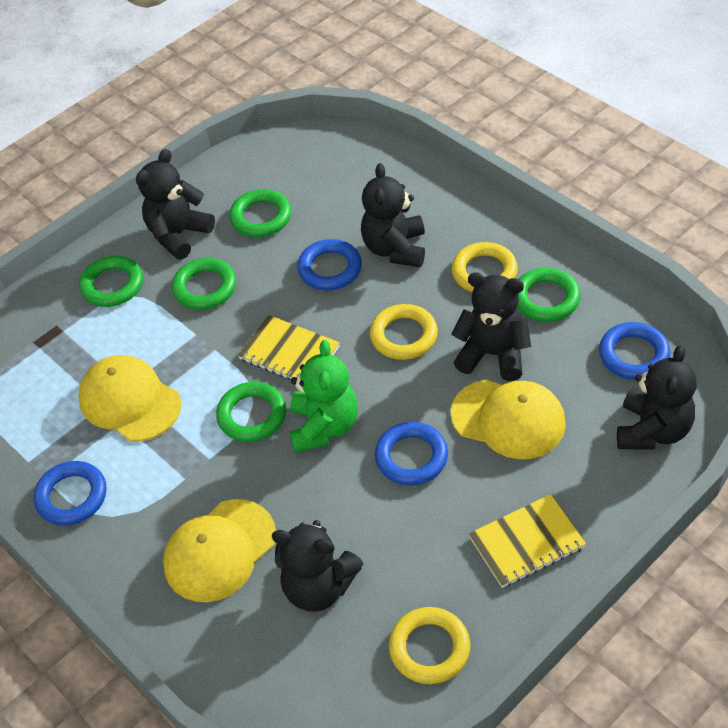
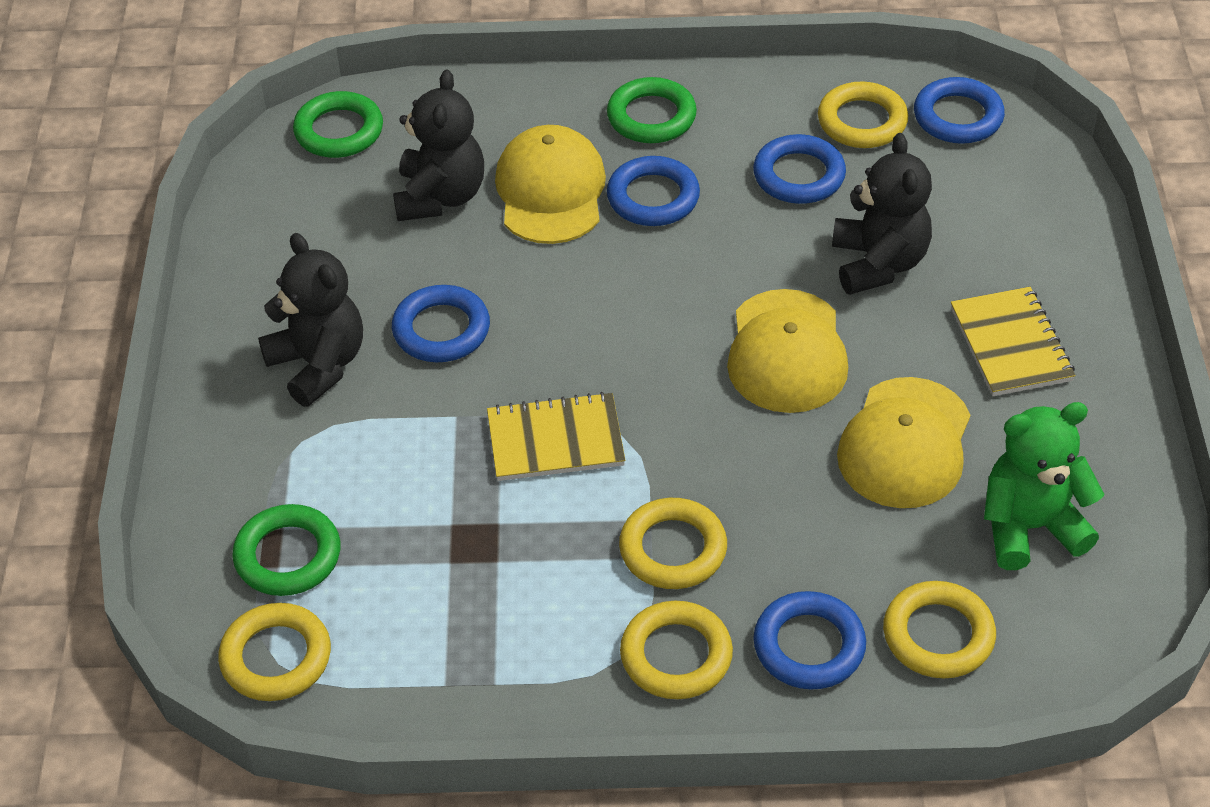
black teddy bear: [136,149,215,260] [272,520,363,612] [361,163,425,267] [452,273,531,381] [617,345,696,450] = 5 -> [258,233,363,407] [393,70,484,221] [832,133,932,295] = 3
blue ring: [34,461,107,526] [297,239,362,290] [375,422,448,485] [599,322,670,380] = 4 -> [392,285,490,362] [607,156,700,226] [753,134,846,204] [753,591,866,690] [914,77,1005,144] = 5
green ring: [79,256,143,307] [172,258,236,310] [216,382,286,442] [229,189,291,237] [517,268,581,322] = 5 -> [232,504,341,596] [293,91,383,158] [607,77,697,143] = 3
yellow ring: [370,304,438,360] [389,607,471,684] [452,242,518,292] = 3 -> [218,603,331,701] [619,498,727,589] [620,601,733,699] [818,81,908,148] [883,581,996,678] = 5

